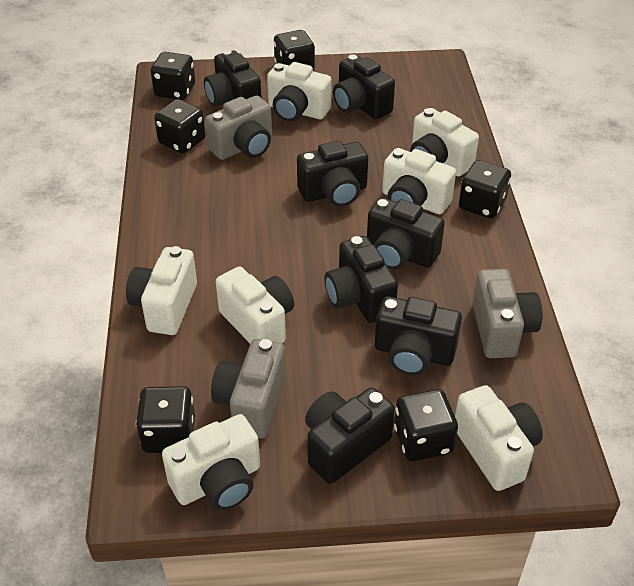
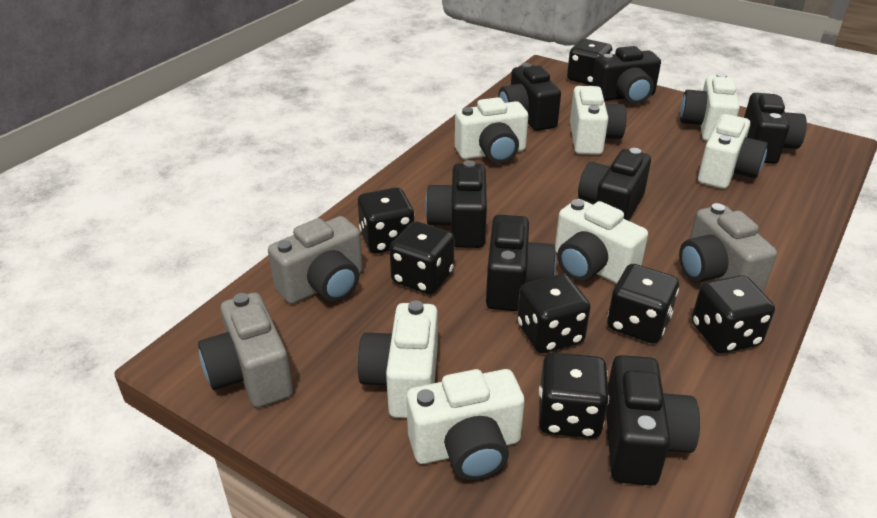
black dice: [136,386,195,453] [151,52,195,100] [154,99,206,154] [274,30,315,71] [394,389,458,461] [459,160,511,219] = 6 -> [358,187,414,254] [390,221,454,294] [517,274,590,353] [539,353,609,438] [567,39,612,86] [607,264,679,344] [692,275,775,354] = 7

